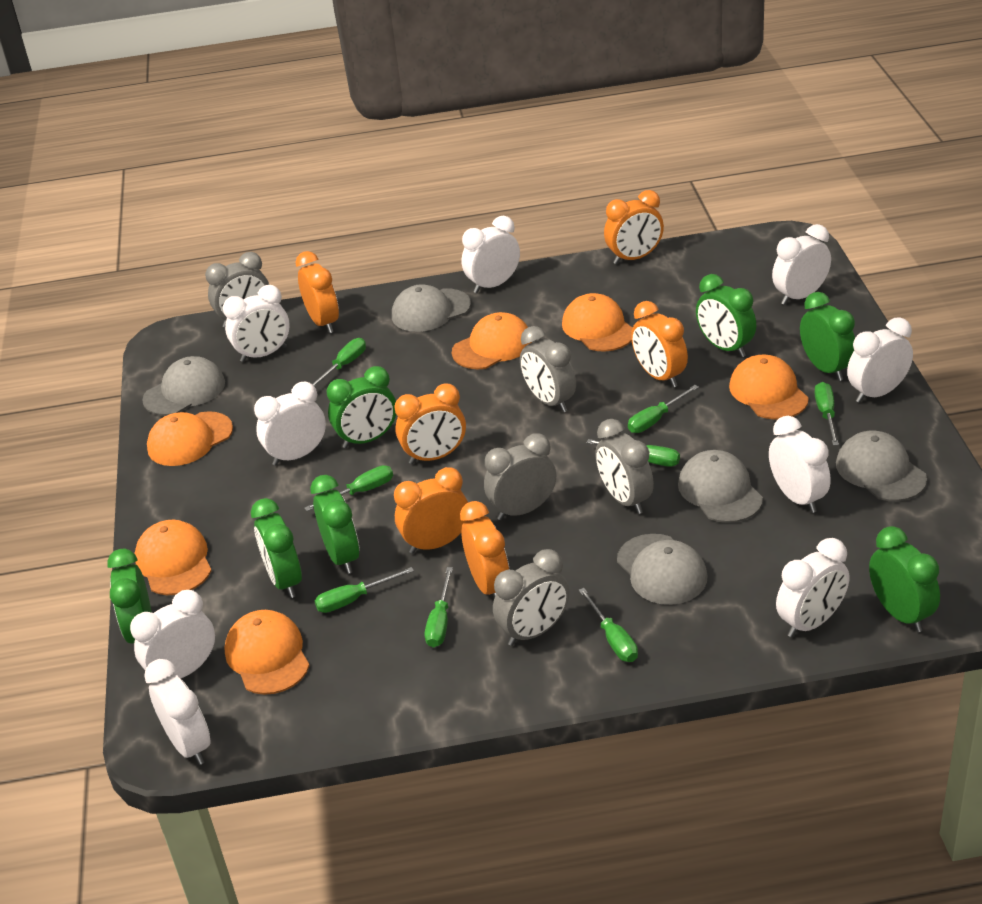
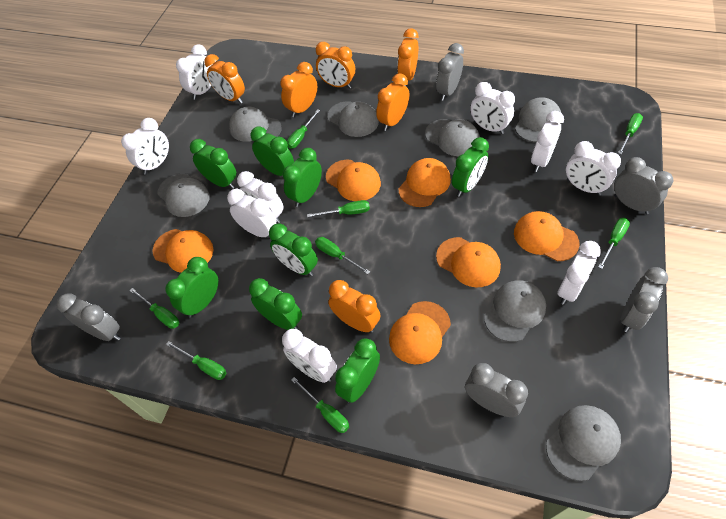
green clock: [107,549,152,644] [251,498,302,598] [310,475,359,574] [327,366,396,448] [696,274,756,357] [800,292,855,381] [869,526,940,632] = 7 -> [165,257,219,318] [190,139,236,189] [249,278,302,330] [251,126,294,176] [269,223,318,276] [283,148,322,207] [335,338,380,403] [452,137,489,197] = 8
grey cap: [142,356,225,416] [392,284,471,332] [617,534,708,605] [678,450,763,523] [836,431,927,501] = 5 -> [157,174,210,217] [229,107,282,142] [328,101,379,137] [425,119,480,156] [484,280,546,342] [515,97,561,143] [546,405,621,481] = 7

